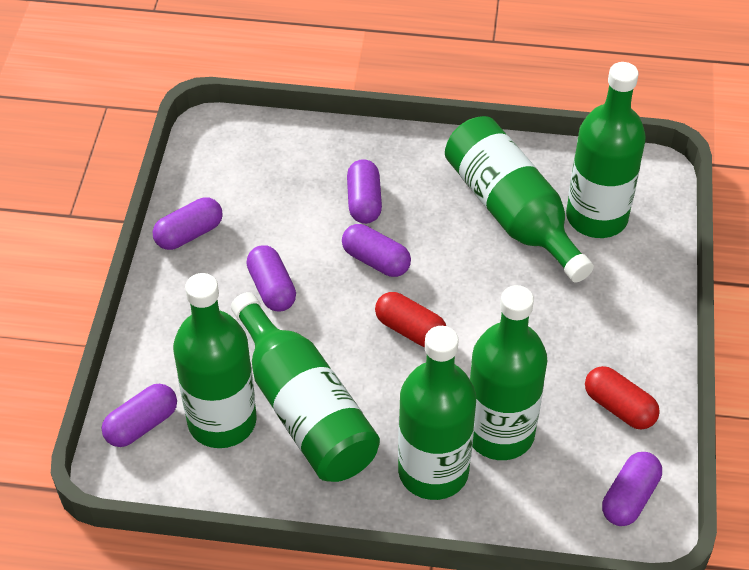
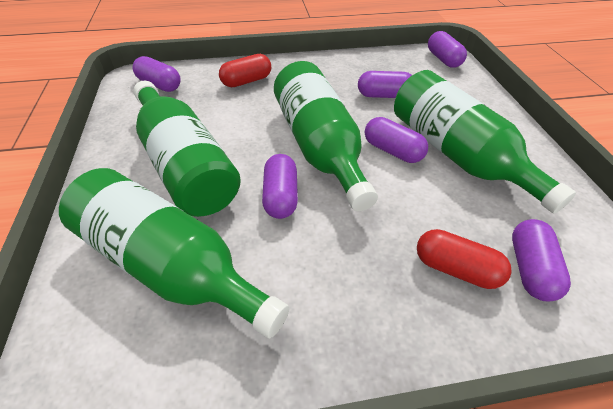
green bottle: [173,273,257,448] [231,292,380,482] [398,326,476,500] [445,116,594,283] [469,285,547,460] [566,62,646,238] = 6 -> [59,168,289,339] [133,81,241,217] [274,61,378,211] [394,70,576,213] = 4

